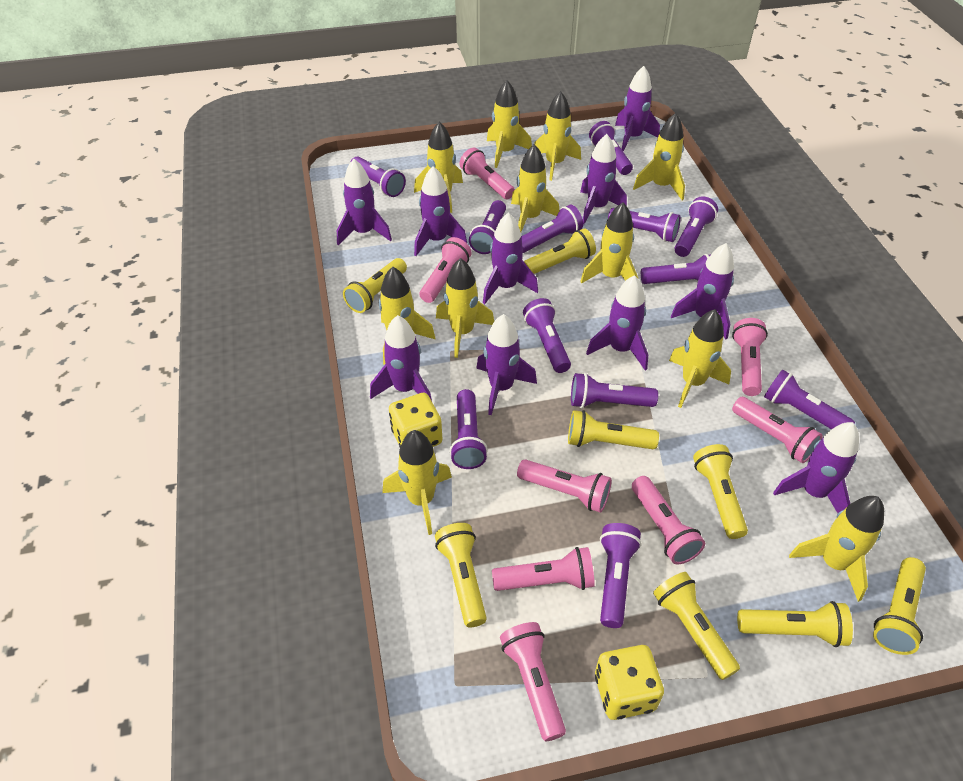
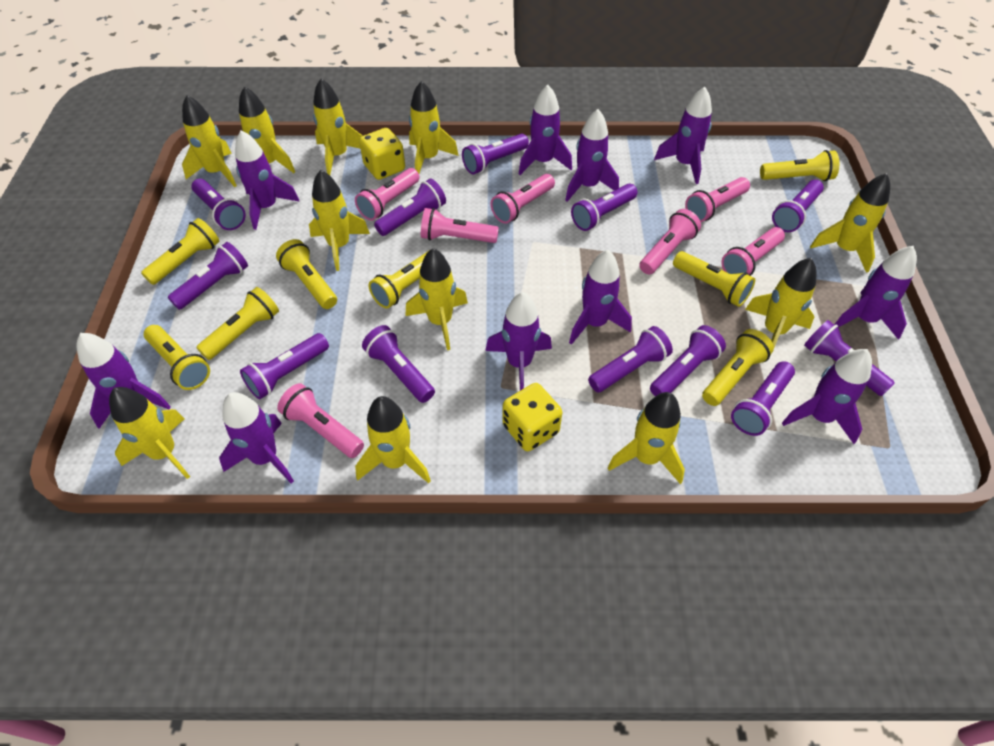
pink flashlight: [420,237,472,303] [459,148,515,199] [492,547,595,591] [500,622,566,741] [517,459,612,513] [632,476,705,564] [732,318,768,396] [732,397,823,463] = 8 -> [277,383,364,458] [355,168,420,221] [421,208,499,243] [491,174,555,223] [639,209,701,274] [685,177,750,222] [721,227,785,276] = 7

